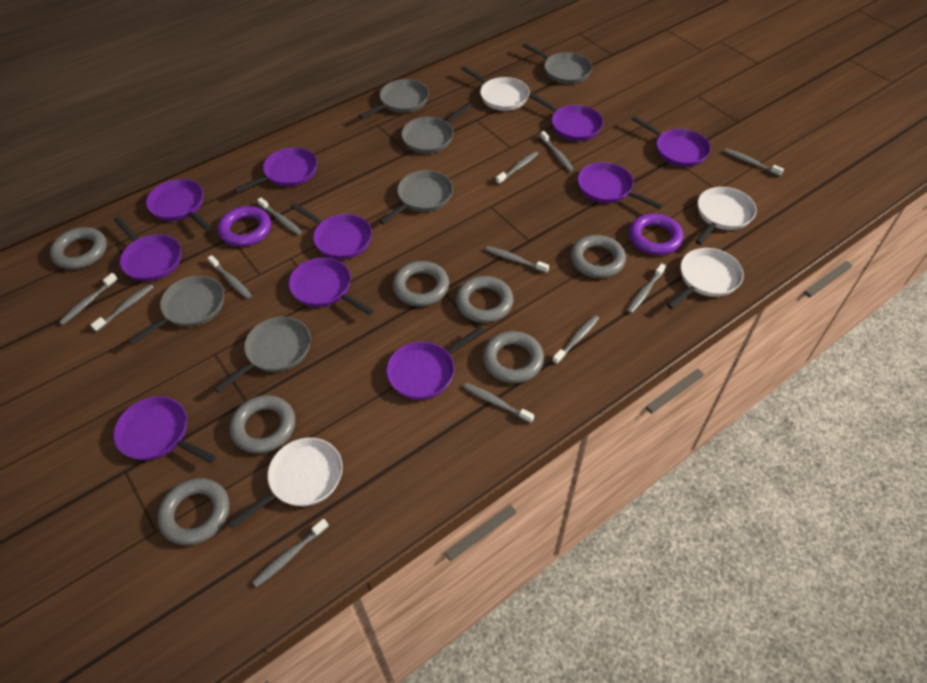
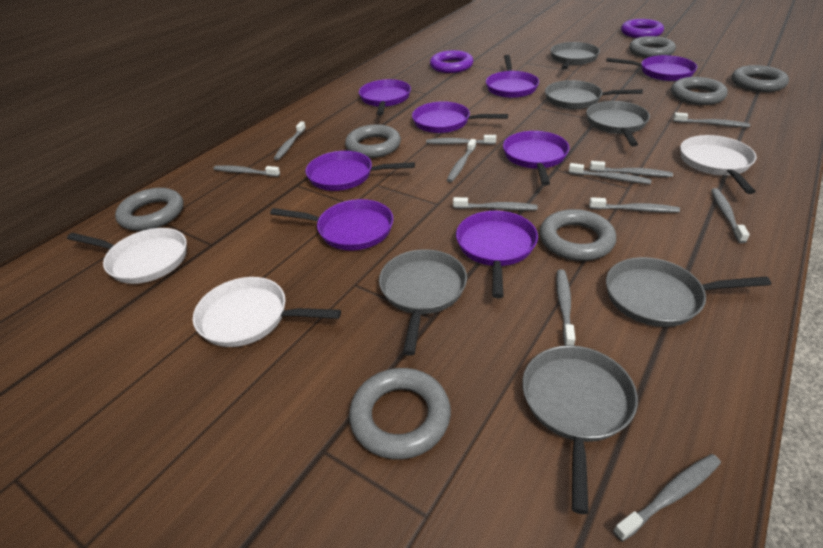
purple pan: [114,216,181,281] [114,396,216,463] [146,179,211,231] [234,147,317,193] [289,258,374,315] [291,203,372,259] [386,326,485,400] [529,93,603,141] [578,162,663,209] [631,116,711,167] = 10 -> [270,199,393,250] [306,151,415,191] [359,79,411,115] [412,101,508,133] [456,211,538,298] [486,55,539,98] [503,131,570,185] [606,55,697,81] = 8
white pan: [228,438,343,529] [461,66,530,111] [666,248,744,309] [695,187,757,245] = 4 -> [67,228,187,284] [193,277,341,347] [680,135,757,194] = 3

